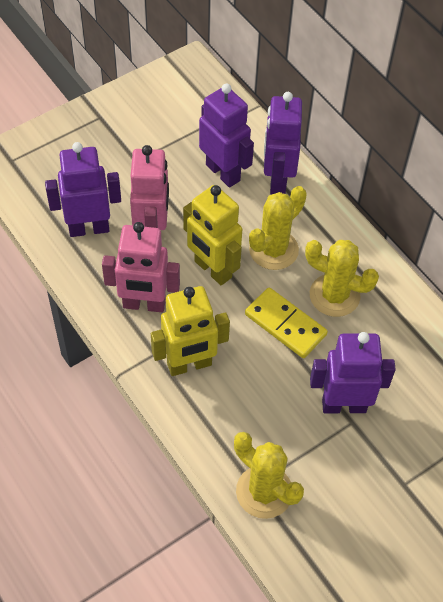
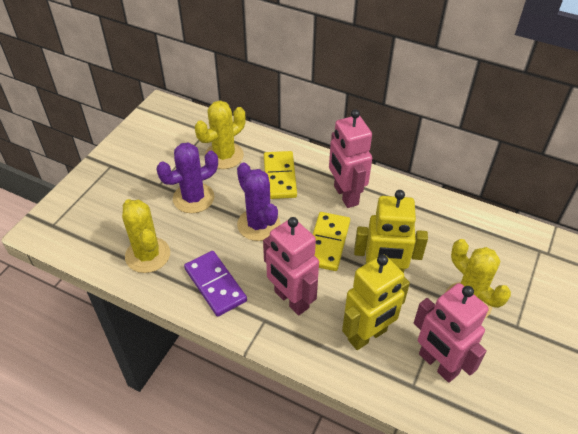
pink robot: [102,222,180,312] [130,145,169,230] = 2 -> [263,217,319,316] [329,109,372,208] [414,283,488,383] = 3
purple cactus: none = 0 -> [156,142,218,213] [237,163,280,241] = 2
purple domino: none = 0 -> [184,251,247,317] = 1
purple robot: [45,142,121,237] [199,84,254,188] [264,92,302,195] [310,332,396,413] = 4 -> none = 0
yellow domino: [245,287,328,358] = 1 -> [264,151,297,199] [313,212,350,271] = 2

